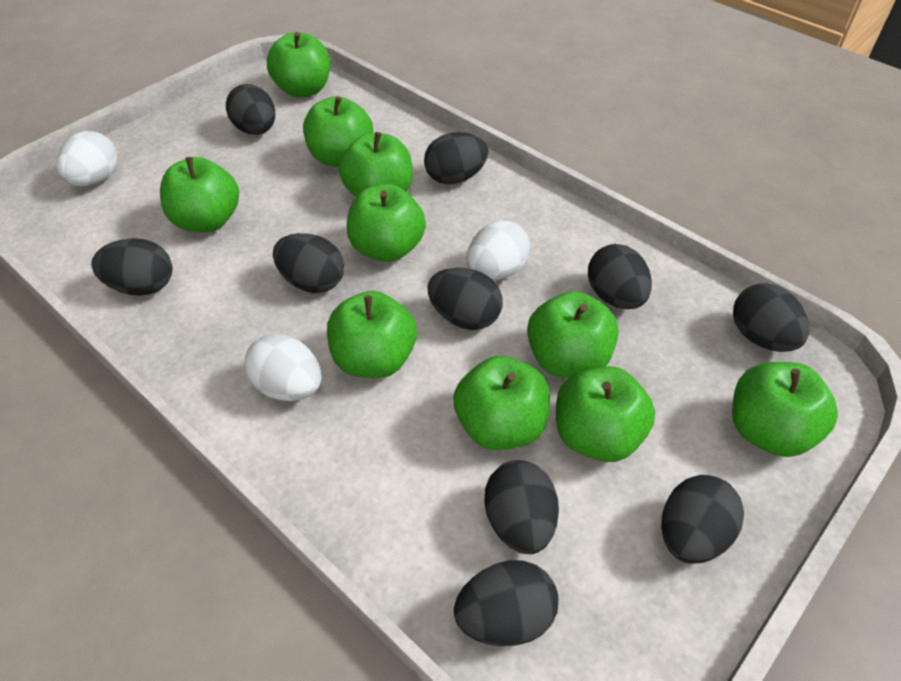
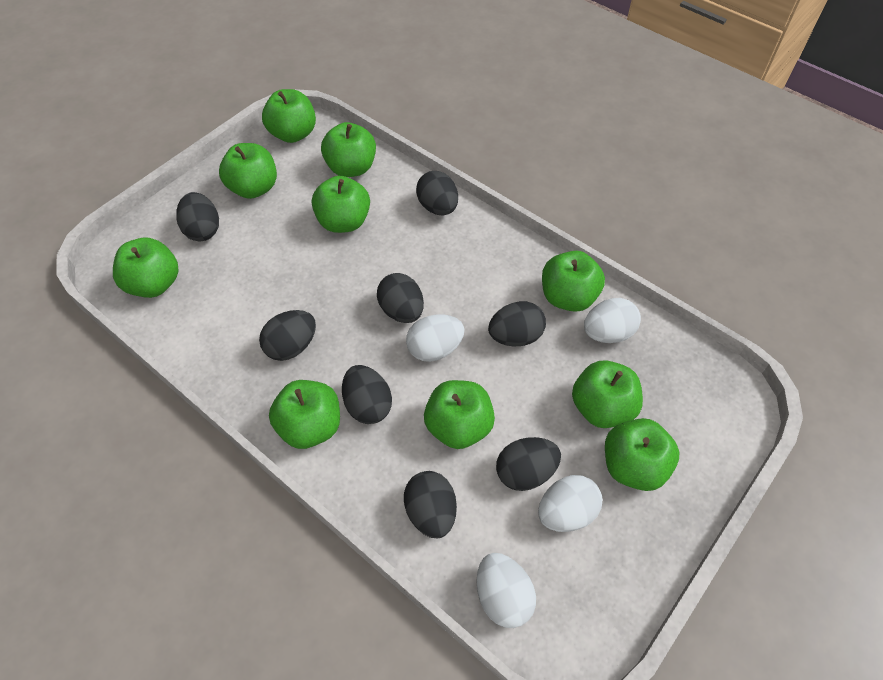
black egg: [91,238,172,296] [226,84,275,135] [273,233,344,293] [424,132,488,185] [428,268,503,330] [454,560,558,646] [484,460,559,554] [588,244,652,309] [662,475,744,564] [733,283,809,352] = 10 -> [176,192,219,241] [259,310,316,361] [342,365,392,424] [377,273,424,323] [404,471,457,538] [416,171,458,215] [488,301,546,347] [496,437,561,491] = 8
white egg: [56,131,118,186] [244,334,321,401] [467,221,530,281] = 3 -> [406,314,465,362] [476,553,536,628] [538,475,602,532] [584,298,641,343] = 4

